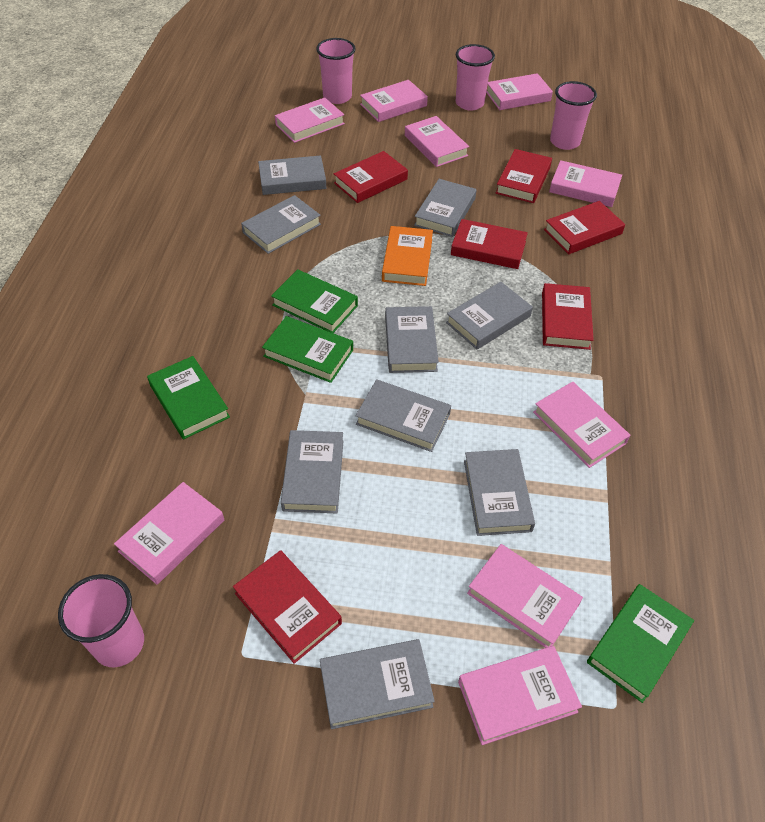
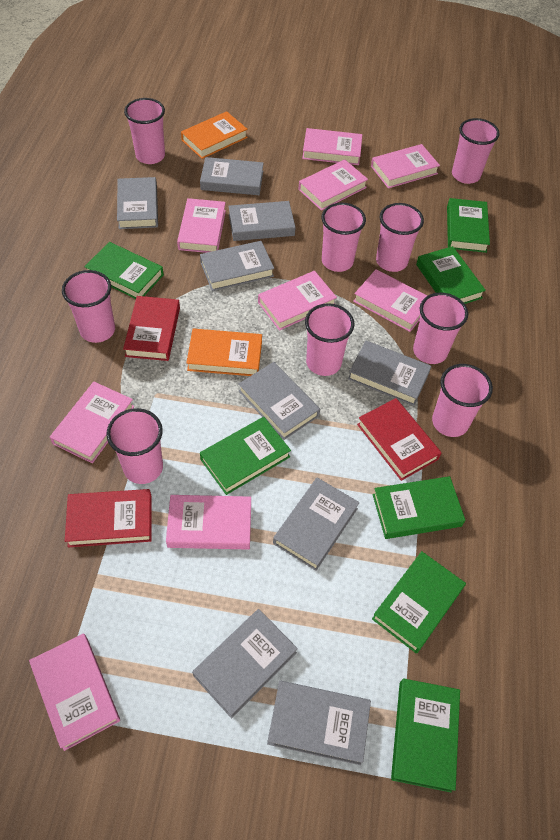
green book: [147,356,230,439] [262,316,353,383] [271,269,358,333] [587,584,694,703] = 4 -> [84,242,164,299] [200,417,291,495] [372,551,466,654] [373,476,465,539] [391,678,460,792] [416,246,486,304] [447,198,490,253] = 7
orange book: [382,226,433,286] = 1 -> [181,111,248,159] [186,329,262,376] = 2
pink cup: [58,574,144,667] [316,38,356,104] [456,44,495,111] [550,81,597,150] = 4 -> [62,270,115,343] [106,408,163,484] [124,98,165,164] [305,303,354,376] [321,203,366,272] [376,203,424,272] [413,293,468,364] [432,364,493,437] [452,118,500,184] = 9
red book: [233,550,342,664] [334,151,408,203] [451,219,528,269] [496,149,552,203] [542,283,594,350] [544,201,625,254] = 6 -> [65,489,152,547] [123,296,180,361] [357,398,442,481] = 3

